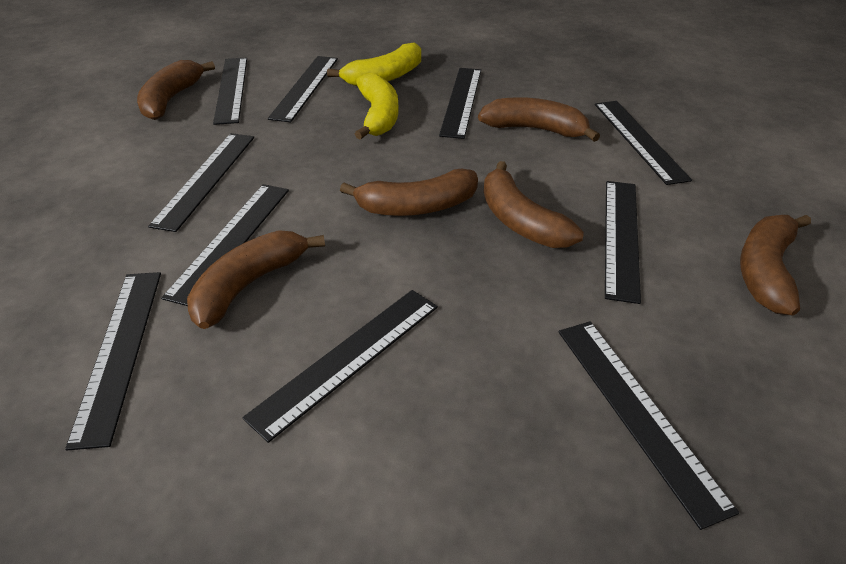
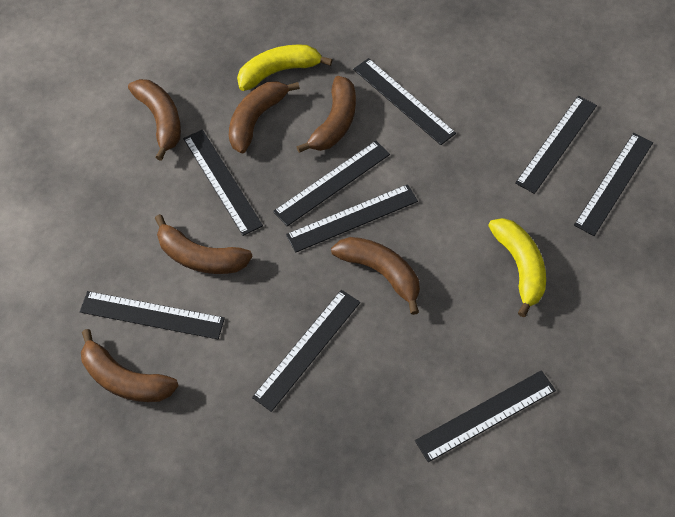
black ruler: [65,272,161,450] [148,133,254,232] [161,184,289,306] [213,58,247,125] [242,290,438,443] [268,56,338,122] [439,68,481,139] [559,321,739,530] [595,101,692,185] [605,181,641,304] = 10 -> [80,291,225,339] [183,130,263,236] [252,290,360,412] [273,141,390,226] [286,184,418,253] [353,58,456,145] [415,370,556,462] [515,96,597,194] [574,133,653,236] = 9

